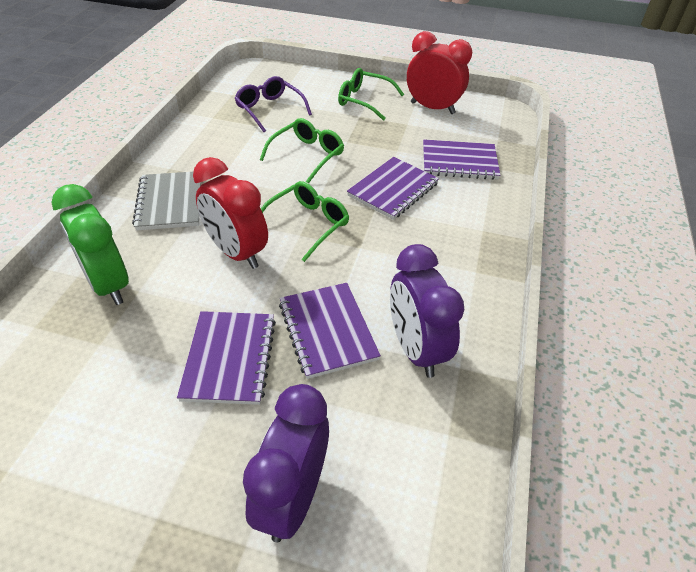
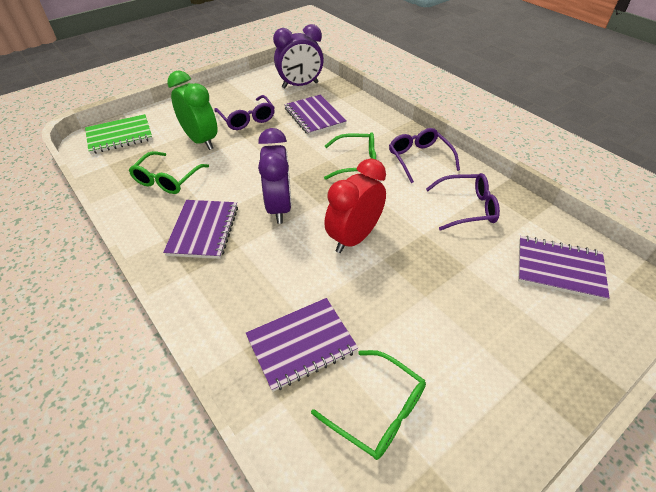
green notebook: none = 0 -> [85,114,153,154] = 1
grey notebook: [132,172,201,231] = 1 -> none = 0
purple glasses: [234,76,312,132] = 1 -> [214,95,275,130] [389,128,460,183] [426,173,500,231] = 3
red clock: [193,157,268,269] [407,31,472,114] = 2 -> [324,158,386,253] = 1

